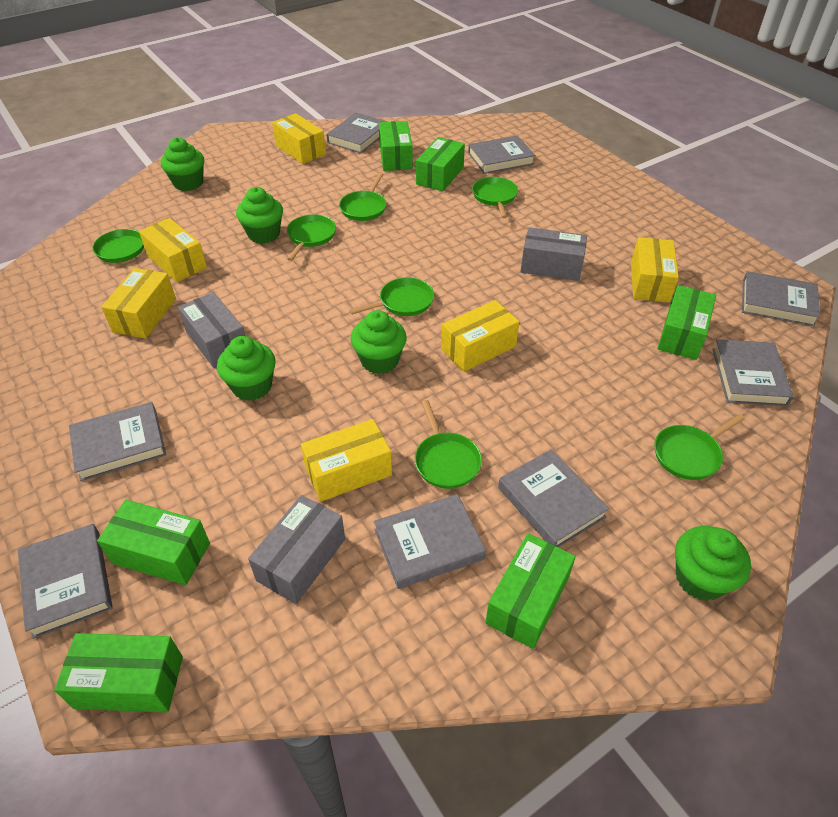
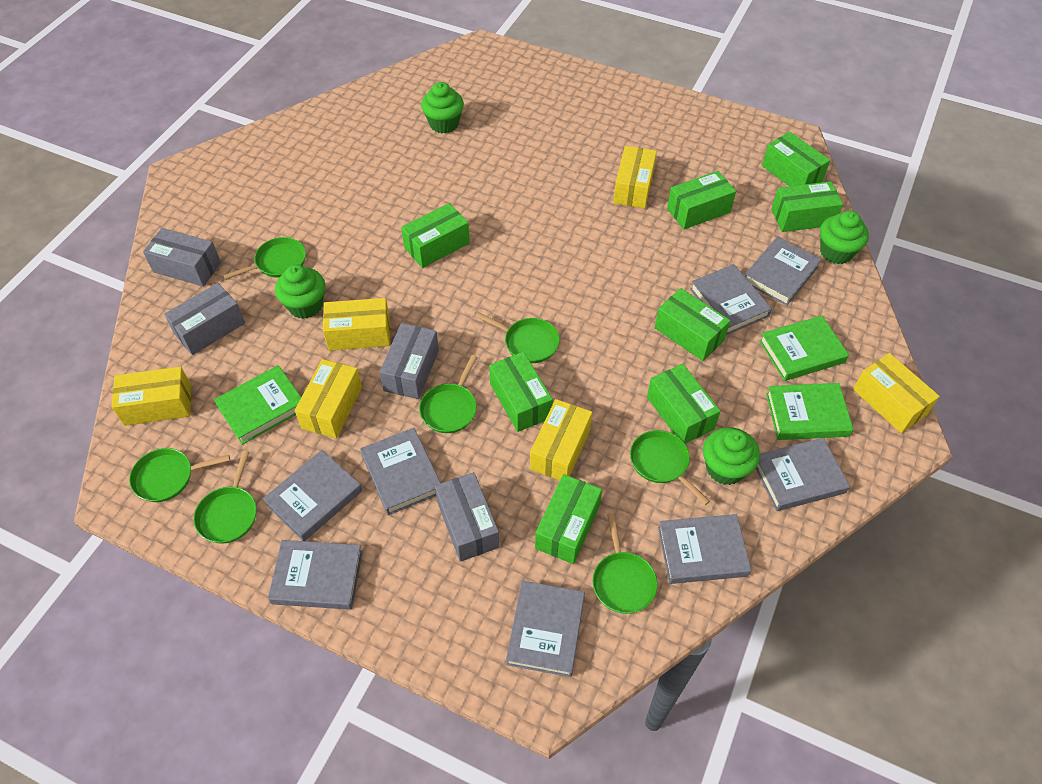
green book: none = 0 -> [214,365,301,445] [759,316,849,381] [766,383,853,440] = 3
green box: [54,633,183,712] [97,500,210,585] [379,121,413,171] [416,137,465,191] [485,533,576,649] [657,285,716,360] = 6 -> [401,203,470,268] [489,352,553,432] [535,474,602,564] [647,364,721,444] [655,288,730,361] [667,171,736,229] [762,132,830,186] [771,181,843,232] = 8
green cupcake: [161,137,204,191] [217,336,276,401] [236,187,283,244] [351,310,407,374] [675,526,751,601] = 5 -> [275,264,325,319] [421,82,464,134] [703,427,760,485] [820,211,869,264] = 4
grey box: [178,292,245,368] [248,495,345,604] [520,227,587,281] = 3 -> [143,228,221,287] [164,283,245,355] [379,323,439,399] [435,472,500,562] = 4

